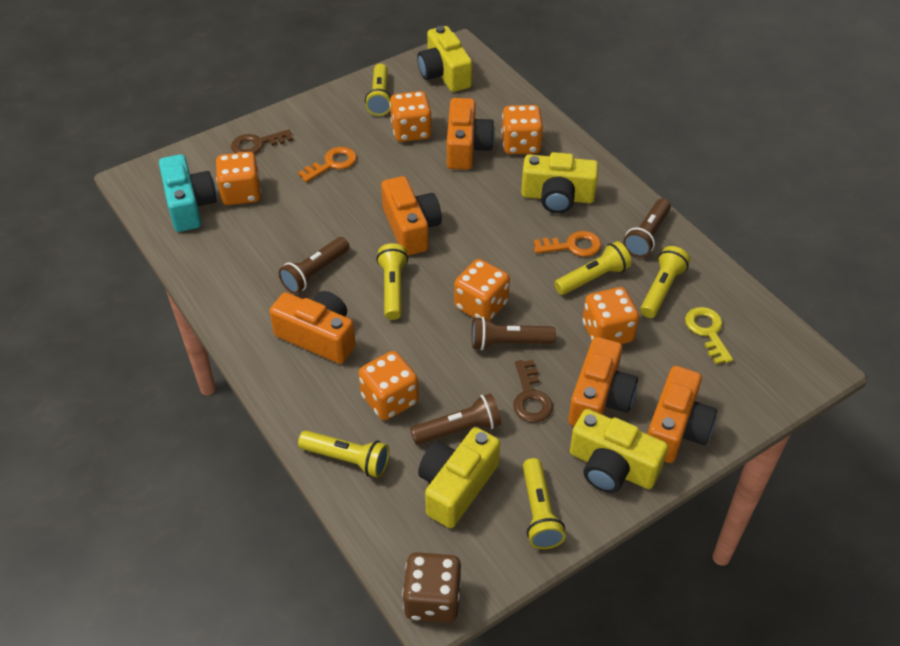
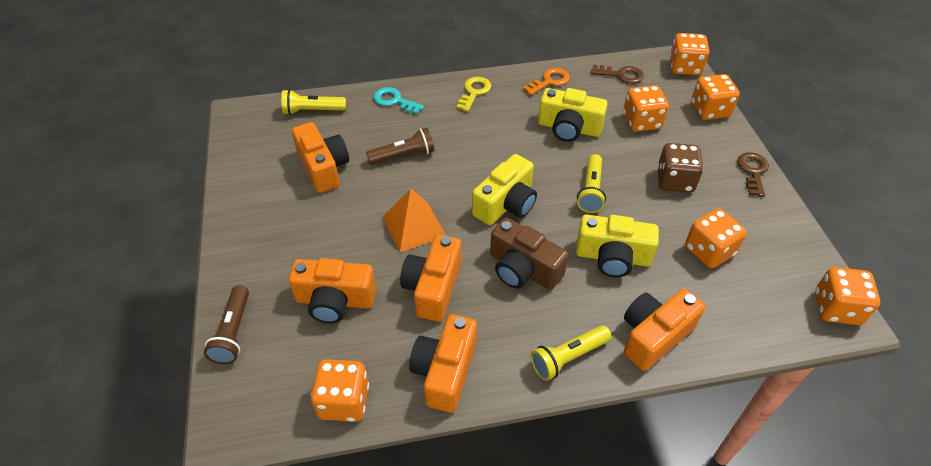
brown camera: none = 0 -> [490,218,569,290] = 1
brown flashlight: [278,237,349,294] [410,393,501,445] [471,316,556,350] [623,198,671,257] = 4 -> [204,285,249,364] [366,128,435,165] = 2
orange key: [298,147,357,182] [534,231,601,257] = 2 -> [523,68,570,95] = 1
orange pyramid: none = 0 -> [382,188,446,252] = 1
turquoise camera: [159,154,217,232] = 1 -> none = 0
turquoise key: none = 0 -> [374,87,424,115] = 1
yellow camera: [417,26,472,92] [418,427,500,528] [521,152,599,213] [570,409,668,493] = 4 -> [472,154,537,225] [538,88,608,142] [576,215,659,277] = 3
yellow flashlight: [298,430,390,478] [365,64,391,116] [376,243,408,320] [523,458,566,549] [554,241,631,295] [640,246,690,318] = 6 -> [281,89,346,115] [530,325,611,381] [577,154,606,213] = 3

